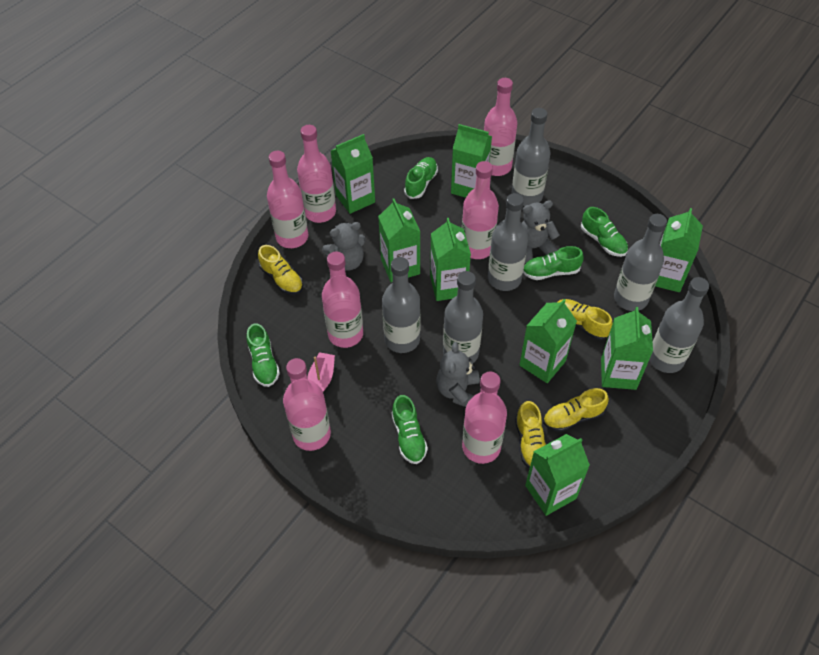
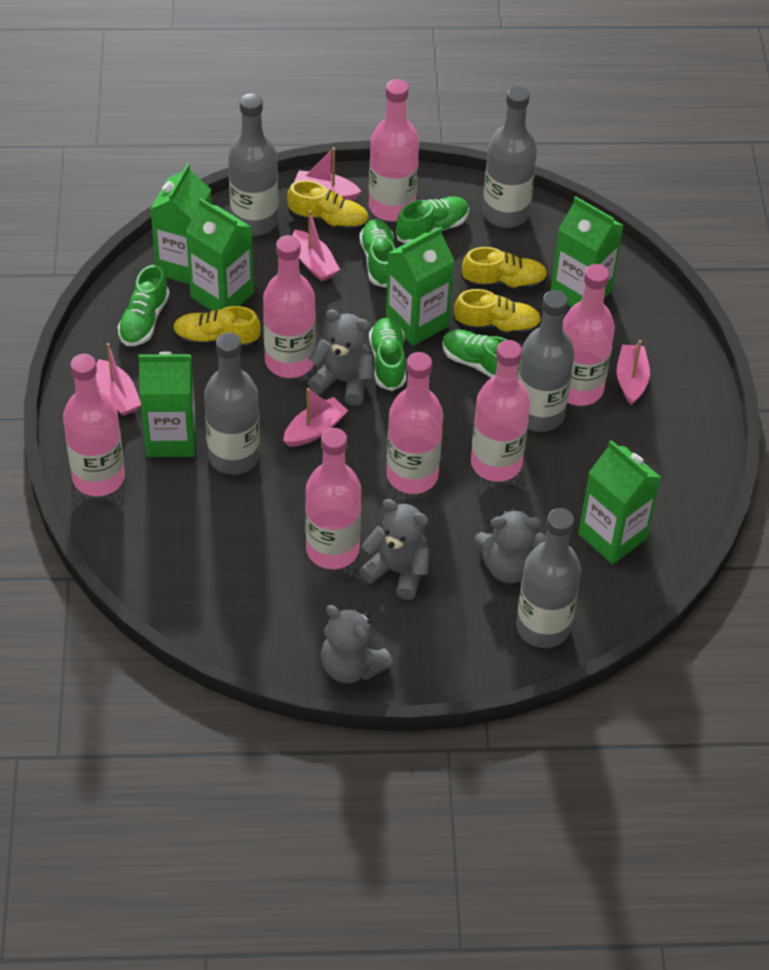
green carton: [331,134,375,214] [378,199,420,282] [430,218,471,301] [451,124,492,198] [520,299,577,383] [525,434,590,516] [601,307,653,390] [655,208,703,292] = 8 -> [139,352,196,457] [151,164,212,284] [186,198,254,311] [386,227,454,346] [551,196,624,307] [578,440,661,564] = 6
grey bottle: [382,257,420,353] [443,271,483,363] [488,193,528,291] [511,108,551,206] [614,214,667,311] [649,277,709,373] = 6 -> [204,332,260,475] [228,93,279,236] [483,86,537,228] [516,508,581,648] [518,290,574,432] = 5
grey teddy bear: [322,222,366,271] [436,342,480,407] [522,200,559,263] = 3 -> [308,309,373,406] [321,605,393,683] [359,499,430,600] [474,508,546,583] = 4
pink boat: [307,352,335,392] = 1 -> [96,343,141,416] [283,388,348,447] [292,210,340,282] [294,147,362,201] [617,340,650,405] = 5

